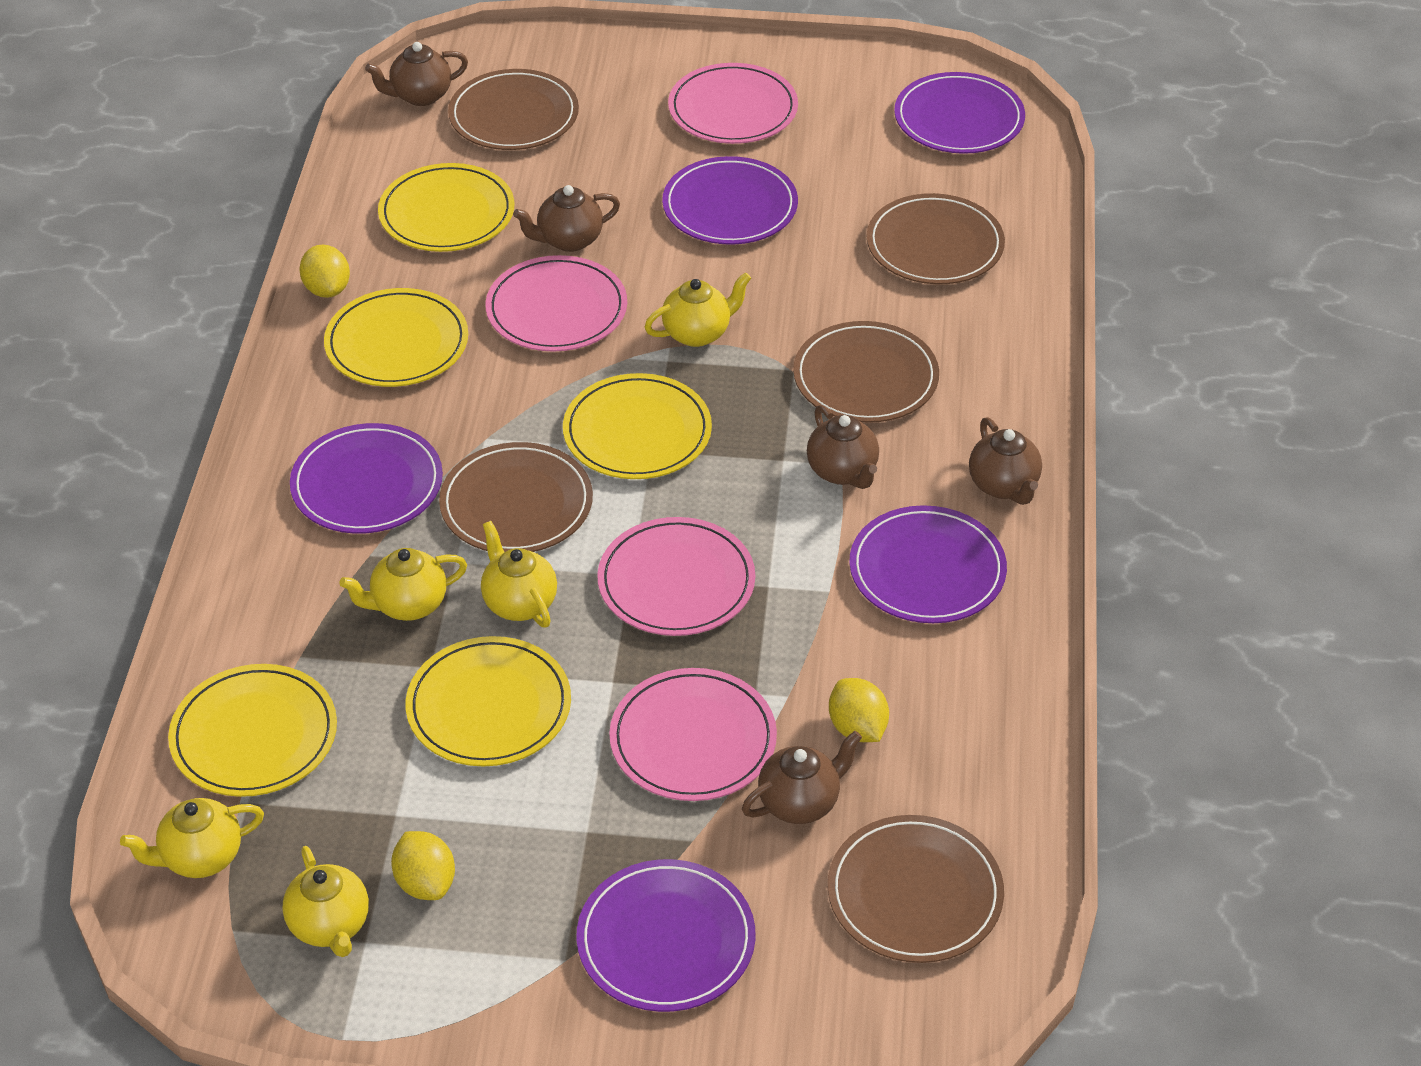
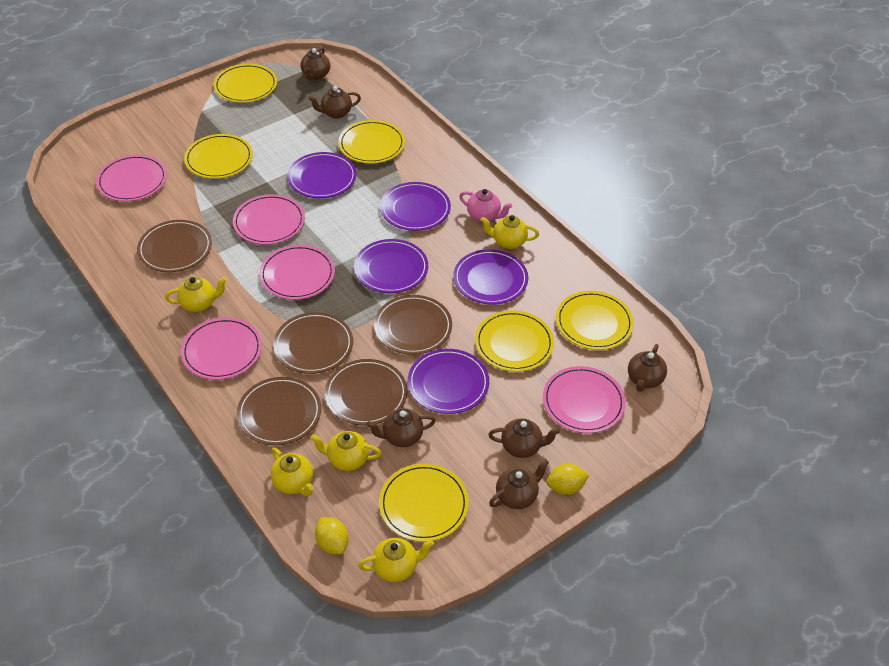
brown teapot: [365,42,468,106] [513,185,620,252] [742,731,862,824] [807,405,879,489] [969,417,1042,505] = 5 -> [301,47,330,80] [308,86,361,119] [367,408,436,447] [488,418,560,458] [489,459,549,509] [628,344,667,392] = 6
pink plate: [486,255,627,352] [597,517,755,636] [609,668,777,801] [668,63,798,144] = 4 -> [96,155,167,201] [181,317,262,380] [233,194,305,245] [259,245,335,300] [543,366,626,433] = 5
pink teapot: none = 0 -> [459,189,512,223] = 1
yellow lemon: [299,245,350,298] [391,831,455,900] [829,678,889,742] = 3 -> [315,517,349,554] [546,464,589,495] = 2
yellow plate: [168,664,337,797] [324,288,468,387] [378,163,514,252] [406,636,571,766] [563,373,712,479] = 5 -> [184,134,253,179] [214,64,277,103] [338,120,405,164] [379,464,469,542] [475,310,554,372] [556,291,634,350] = 6

